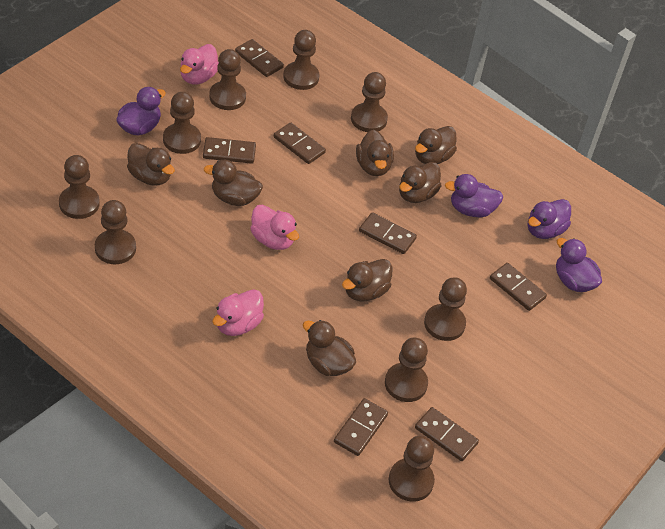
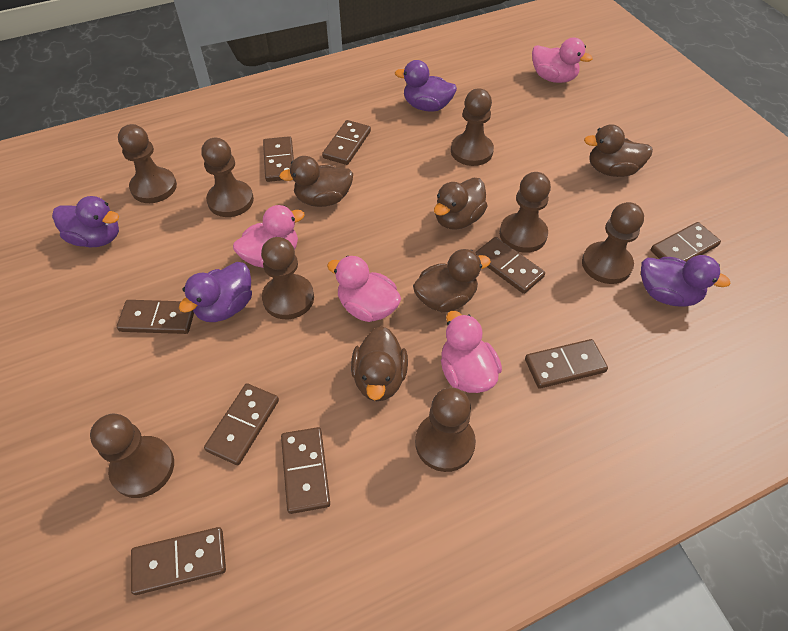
brown domino: [203,137,256,164] [235,39,284,77] [274,123,326,164] [334,398,388,456] [359,212,417,254] [415,407,479,461] [490,263,547,311] = 7 -> [117,300,194,334] [131,527,226,595] [204,383,279,465] [263,136,294,182] [281,427,330,514] [322,120,371,165] [475,237,545,294] [525,339,608,389] [651,222,721,262] = 9
brown duck: [127,143,175,186] [204,160,263,206] [303,320,356,376] [342,259,392,301] [356,130,394,176] [399,162,441,203] [415,126,457,164] = 7 -> [279,156,353,207] [351,326,408,401] [413,249,491,312] [434,178,488,230] [584,124,653,177] = 5
brown pawn: [59,155,100,219] [95,200,136,264] [163,92,201,154] [209,49,246,110] [283,30,319,90] [351,72,388,132] [385,338,428,402] [389,436,435,502] [424,277,467,341] = 9 -> [90,414,174,498] [118,124,177,203] [201,138,254,217] [261,237,314,319] [415,387,476,472] [451,88,494,166] [499,172,551,253] [582,202,644,284] = 8
pink duck: [180,44,219,84] [212,289,264,336] [250,205,299,250] = 3 -> [233,205,305,268] [327,256,401,322] [441,311,502,393] [532,38,593,83] = 4

